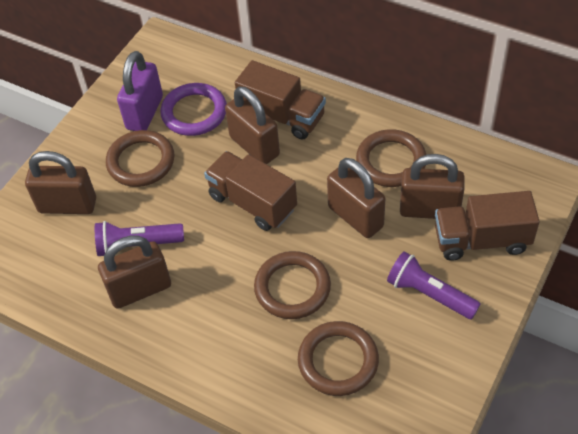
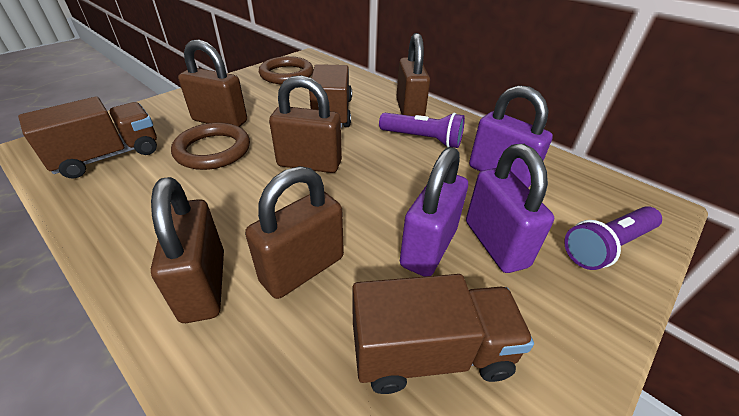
brown ring: [106,130,174,187] [254,251,331,319] [298,321,379,396] [356,129,426,187] = 4 -> [171,122,250,170] [259,56,314,84] = 2
purple padlock: [117,51,163,131] = 1 -> [400,147,468,277] [466,144,554,273] [469,85,553,188] = 3
purple ring: [160,83,227,136] = 1 -> none = 0

